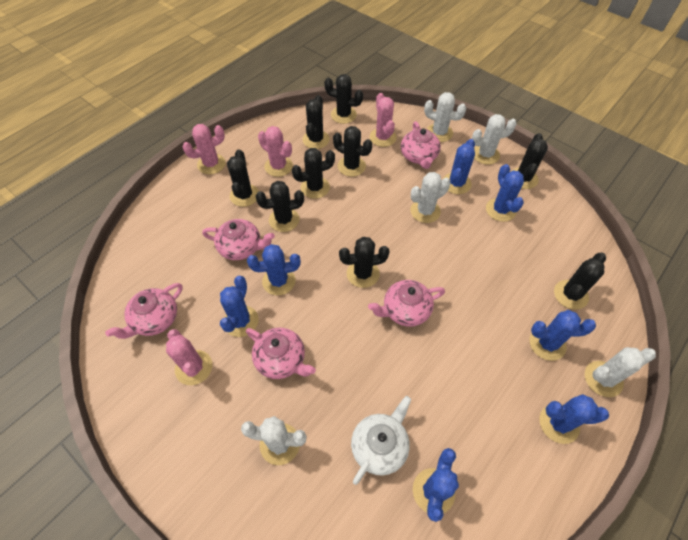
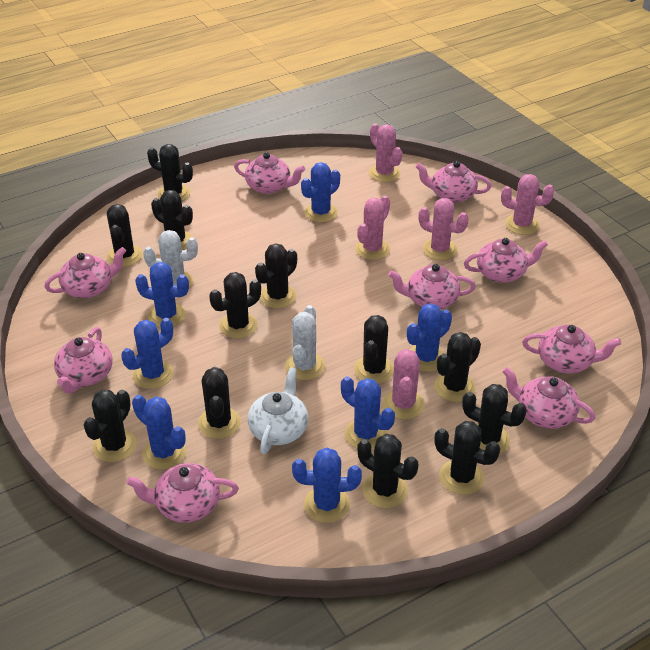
black cactus: [227,150,259,207] [256,181,304,232] [292,148,335,199] [302,95,330,149] [324,74,363,124] [333,126,372,177] [339,237,390,288] [512,133,548,189] [554,253,606,309] = 9 -> [84,390,137,462] [107,204,143,267] [147,144,193,201] [151,190,193,250] [198,367,241,439] [209,272,261,338] [255,243,297,308] [354,315,394,384] [358,434,418,508] [434,332,481,402] [434,421,500,495] [462,384,527,454] = 12
pink cactus: [166,329,212,385] [182,124,226,174] [258,126,293,177] [370,93,397,147] = 4 -> [355,196,390,260] [369,124,402,182] [383,349,425,420] [419,198,469,260] [501,174,554,235] = 5
pink teapot: [105,283,183,339] [202,219,275,260] [246,328,316,379] [368,280,445,327] [401,121,441,169] = 5 -> [44,247,126,298] [54,327,112,394] [126,463,239,523] [234,152,305,194] [388,264,476,309] [415,161,491,203] [464,238,548,283] [502,367,595,429] [522,325,621,374] = 9
white cactus: [241,416,307,465] [410,172,450,223] [424,92,467,142] [472,114,517,165] [585,347,656,397] = 5 -> [143,230,198,288] [285,305,325,380] = 2

